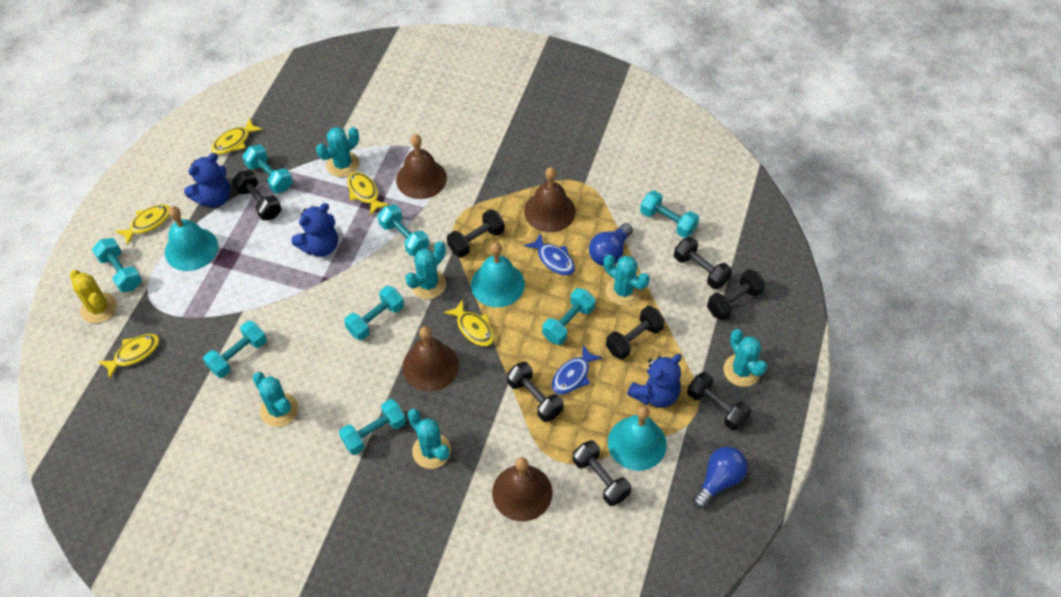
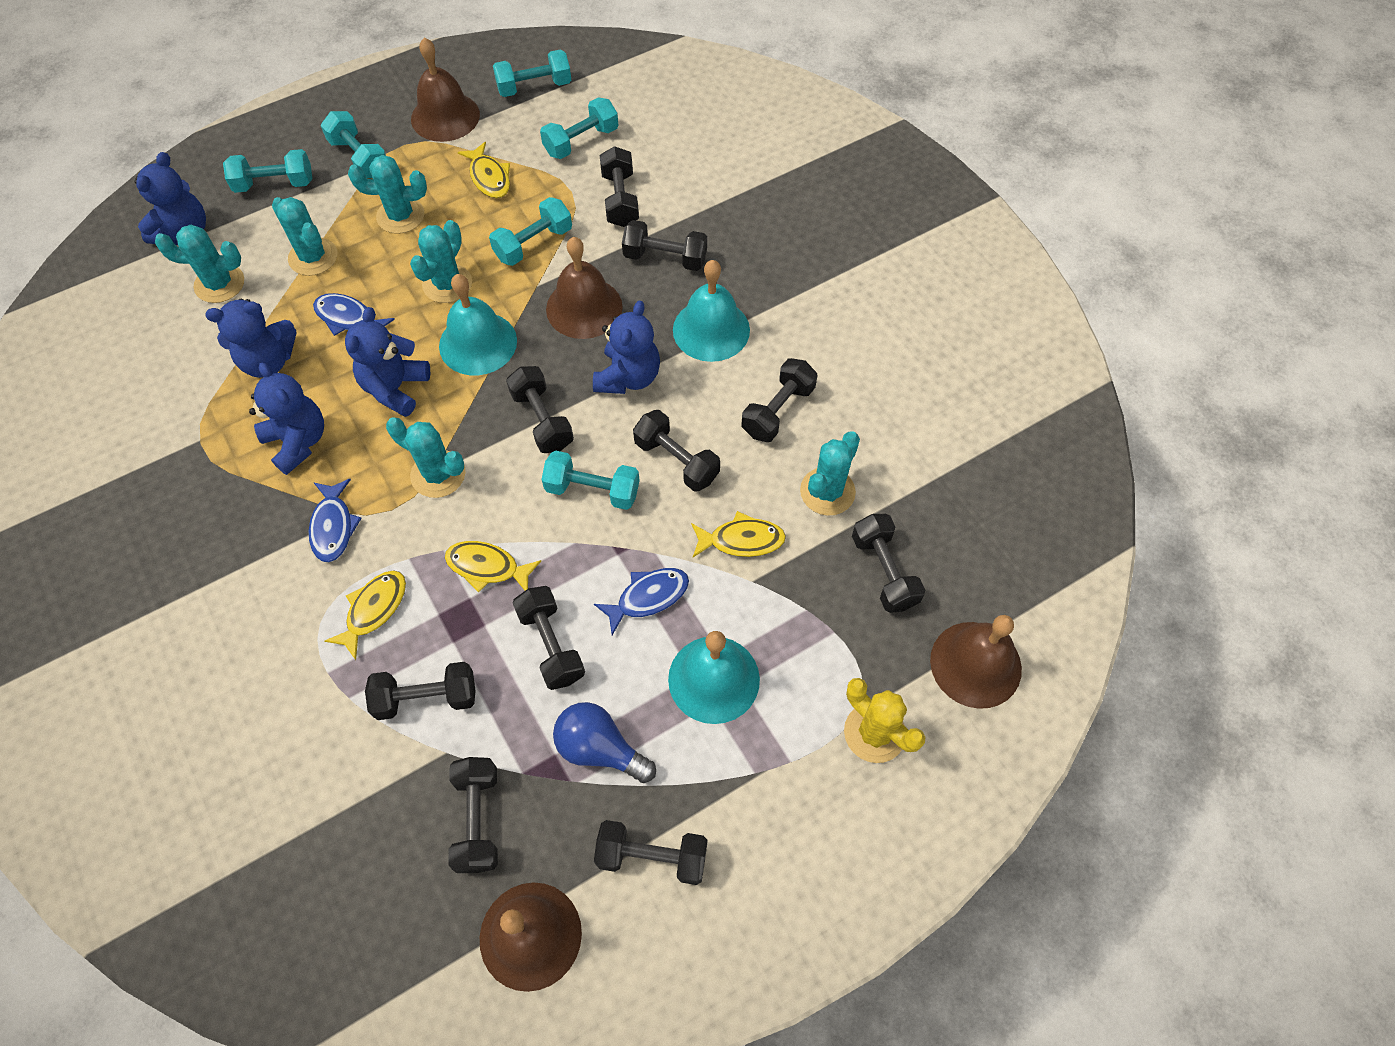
black dumbbell: [232,170,282,221] [447,209,505,258] [507,362,564,422] [573,440,631,506] [606,306,665,360] [674,237,732,289] [687,372,751,431] [707,269,765,320] = 8 -> [365,662,476,720] [448,757,498,873] [506,366,574,453] [512,586,585,690] [594,820,707,885] [600,146,639,227] [622,220,707,271] [633,410,720,492] [742,358,817,442] [852,514,925,613] = 10
blue fish: [524,233,575,275] [552,344,603,395] = 2 -> [309,479,362,562] [313,293,395,336] [594,568,689,635] = 3
blue light bulb: [589,223,633,266] [693,447,748,508] = 2 -> [553,702,656,783] = 1
blue teddy bear: [184,153,231,207] [291,203,338,257] [627,354,681,408] = 3 -> [134,152,206,245] [205,299,296,378] [249,362,324,475] [345,307,430,417] [593,300,660,394] = 5
turquoise dumbbell: [92,238,142,292] [203,321,267,378] [242,145,293,193] [339,399,406,455] [344,286,404,340] [378,205,429,256] [542,288,595,345] [640,191,699,238] = 8 -> [223,149,312,193] [321,111,386,178] [489,197,572,266] [493,50,571,97] [540,97,618,159] [541,450,640,510] = 6
yellow fish: [98,334,160,379] [115,204,170,246] [211,118,263,155] [347,172,389,216] [444,300,494,346] = 5 -> [325,570,406,660] [445,541,541,593] [458,142,510,198] [691,511,786,557] = 4

